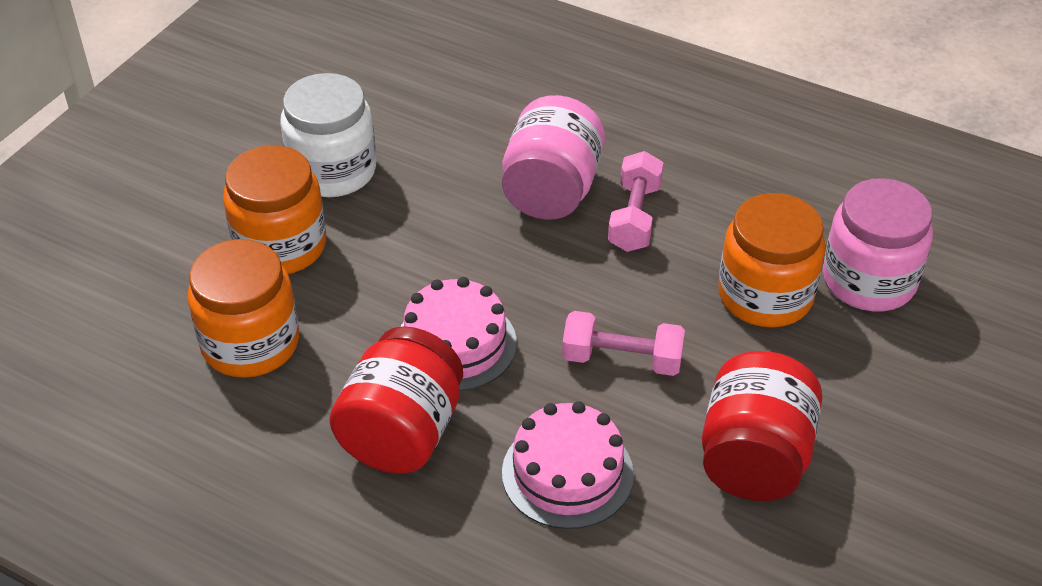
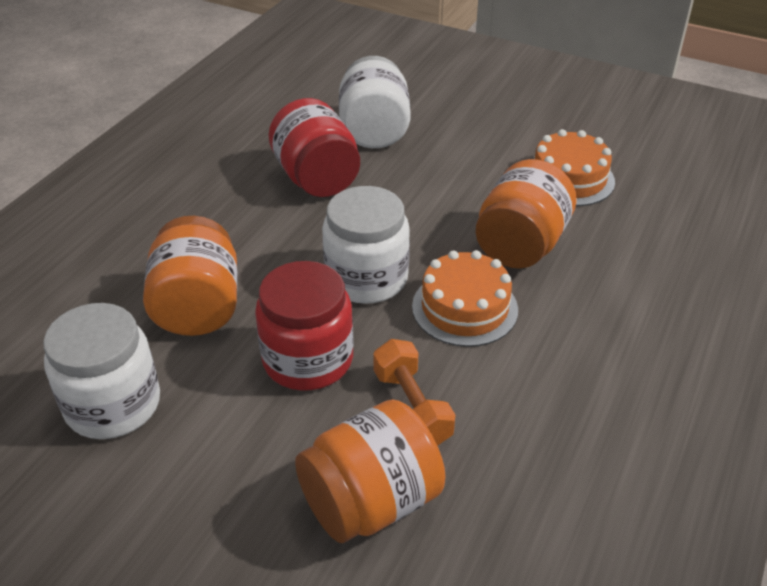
orange cake: none = 0 -> [412,250,518,347] [534,129,615,206] = 2
orange dumbbell: none = 0 -> [373,339,455,446] = 1
pink cake: [400,277,517,391] [502,401,634,529] = 2 -> none = 0
pink dumbbell: [562,311,685,376] [608,151,663,252] = 2 -> none = 0
pink jar: [502,95,605,220] [823,178,933,311] = 2 -> none = 0
white jar: [281,73,376,197] = 1 -> [43,303,160,439] [322,186,410,304] [339,56,411,148] = 3

